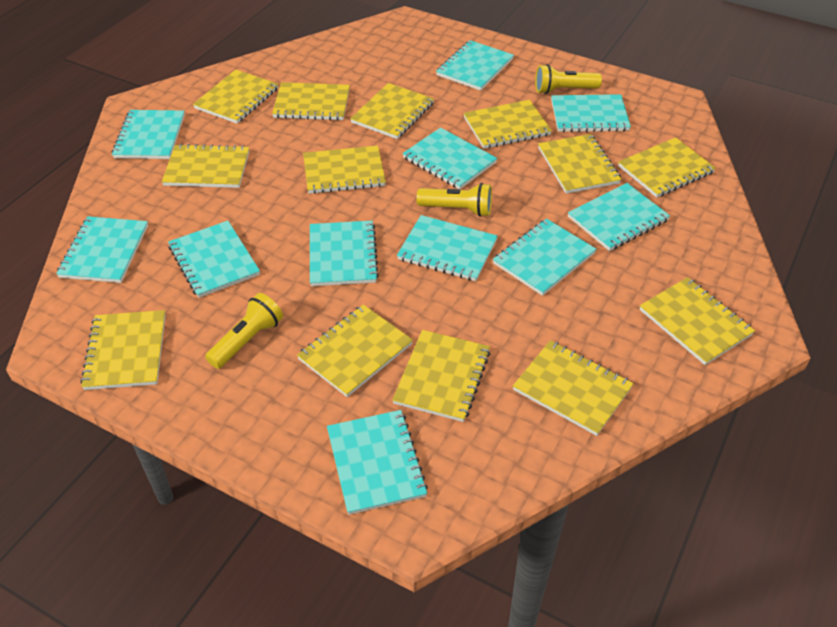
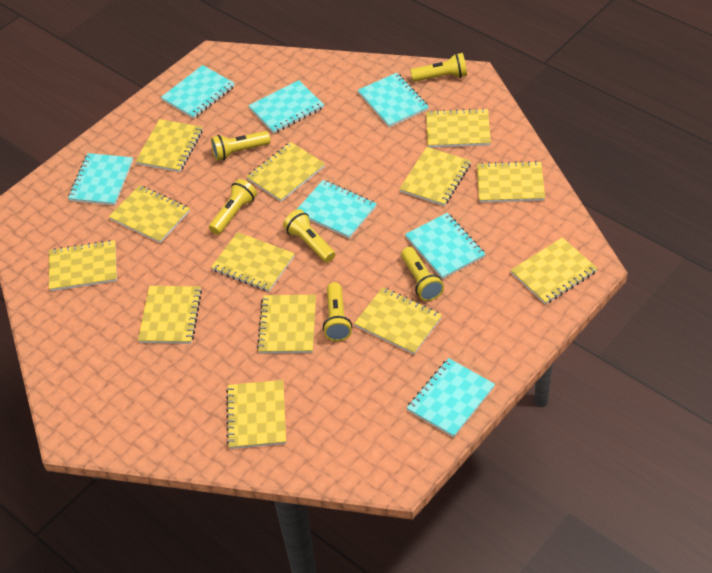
turquoise notebook: [56,216,148,283] [112,110,185,159] [168,221,260,298] [310,221,379,286] [327,410,428,515] [397,215,498,281] [402,127,497,189] [436,40,514,91] [493,219,596,296] [551,94,631,132] [568,183,670,251] = 11 -> [68,153,133,206] [161,65,235,119] [248,80,324,133] [296,180,377,238] [358,73,429,128] [405,213,485,279] [407,358,495,438] = 7
yellow flashlight: [205,293,283,369] [416,183,492,217] [535,64,602,94] = 3 -> [209,179,257,235] [211,131,270,161] [283,209,335,262] [323,282,352,342] [401,247,444,301] [410,53,467,82] = 6

